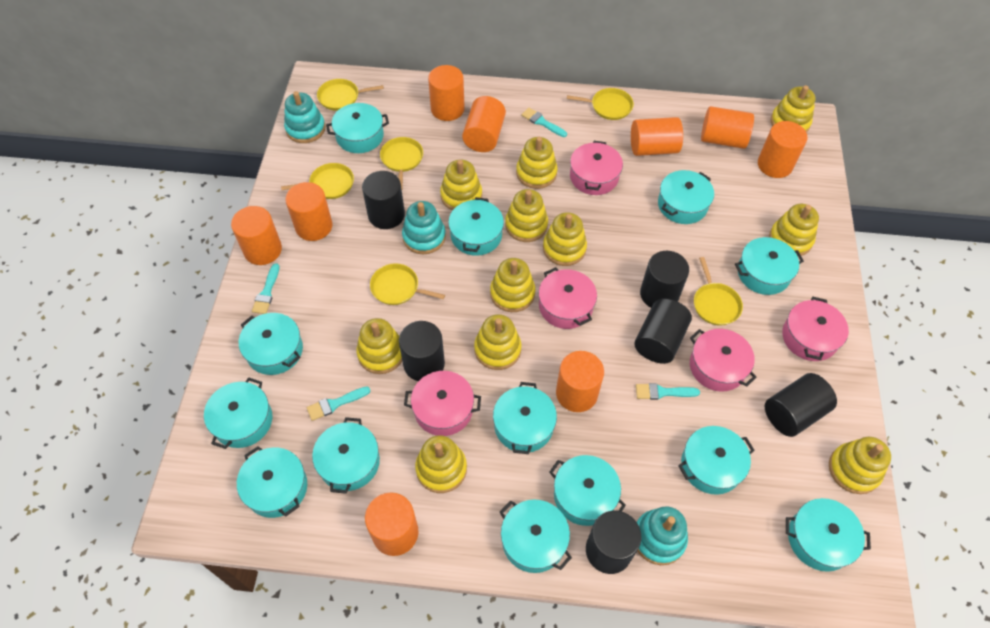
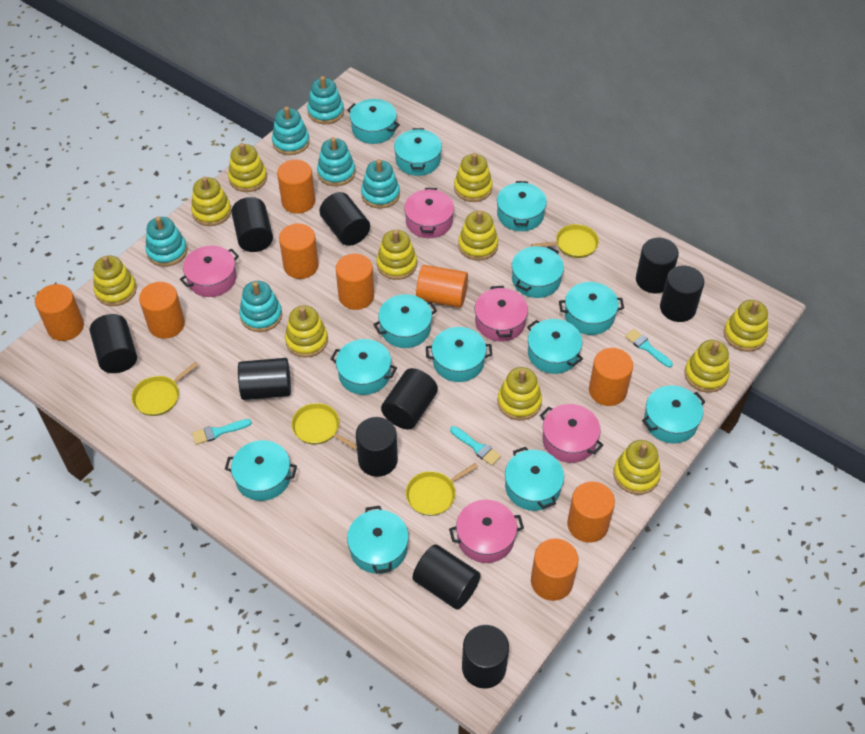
black cylinder: [362,171,405,229] [399,321,445,381] [586,511,642,574] [634,299,692,364] [640,251,689,308] [765,373,837,437] = 6 -> [90,314,137,373] [231,197,273,252] [238,358,291,400] [319,192,370,246] [356,417,398,477] [381,368,438,429] [412,544,480,610] [462,625,509,688] [636,238,679,293] [660,266,704,322] = 10
turquoise brush: [252,263,280,314] [307,387,370,421] [521,108,567,137] [636,383,700,400] = 4 -> [192,419,252,445] [450,426,501,466] [625,329,673,368] = 3
turquoise stacking toy: [284,91,325,143] [402,201,446,254] [637,506,688,565] = 3 -> [146,217,187,267] [239,281,282,332] [272,106,310,155] [307,76,344,124] [317,137,355,186] [361,159,400,209] = 6
yellow pan: [281,163,354,199] [317,79,384,111] [370,263,445,305] [380,137,423,189] [567,88,634,120] [694,257,743,326] = 6 -> [132,362,198,416] [291,403,357,450] [406,463,478,516] [531,224,599,258] = 4

